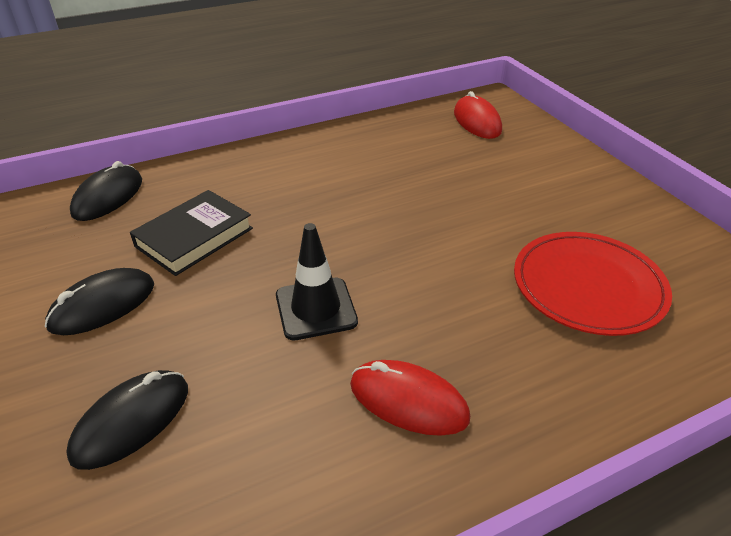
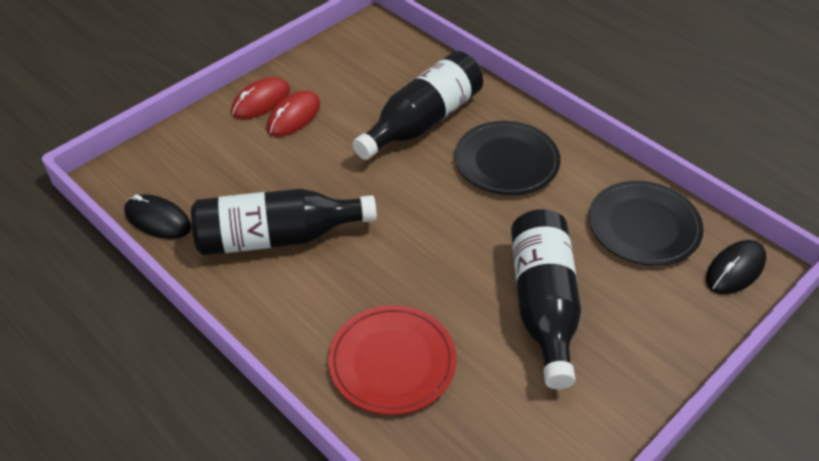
black book: [130,190,253,276] = 1 -> none = 0
black bottle: none = 0 -> [191,188,377,255] [352,51,483,160] [511,209,581,389] = 3
black mouse: [45,268,154,335] [66,370,188,470] [70,161,142,221] = 3 -> [124,194,191,239] [706,240,766,294] = 2
black plate: none = 0 -> [455,121,561,195] [589,181,704,266] = 2
black traffic cone: [276,223,358,341] = 1 -> none = 0

